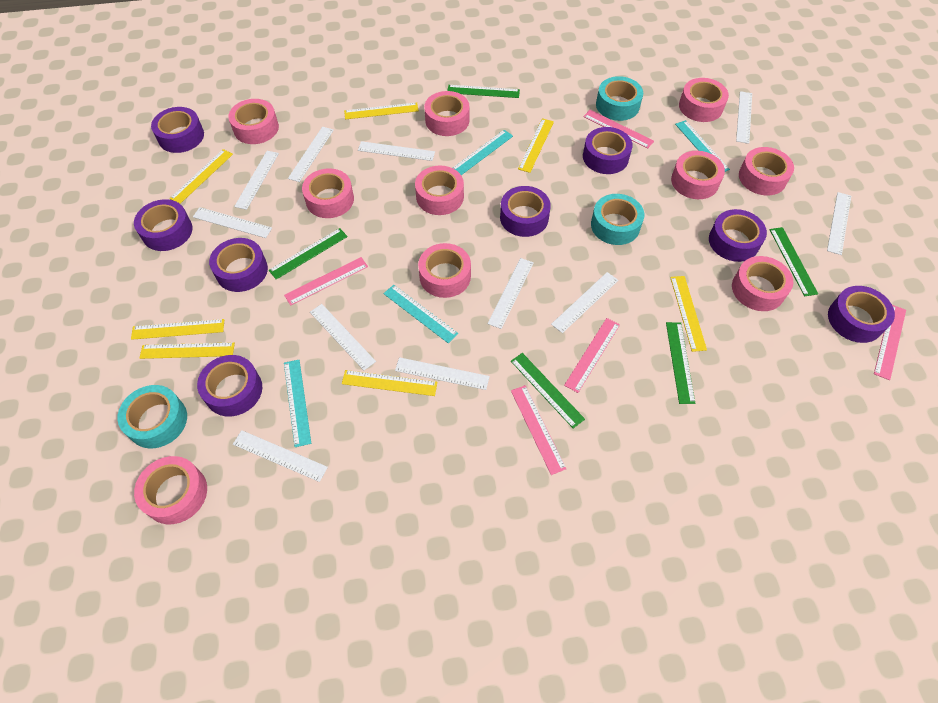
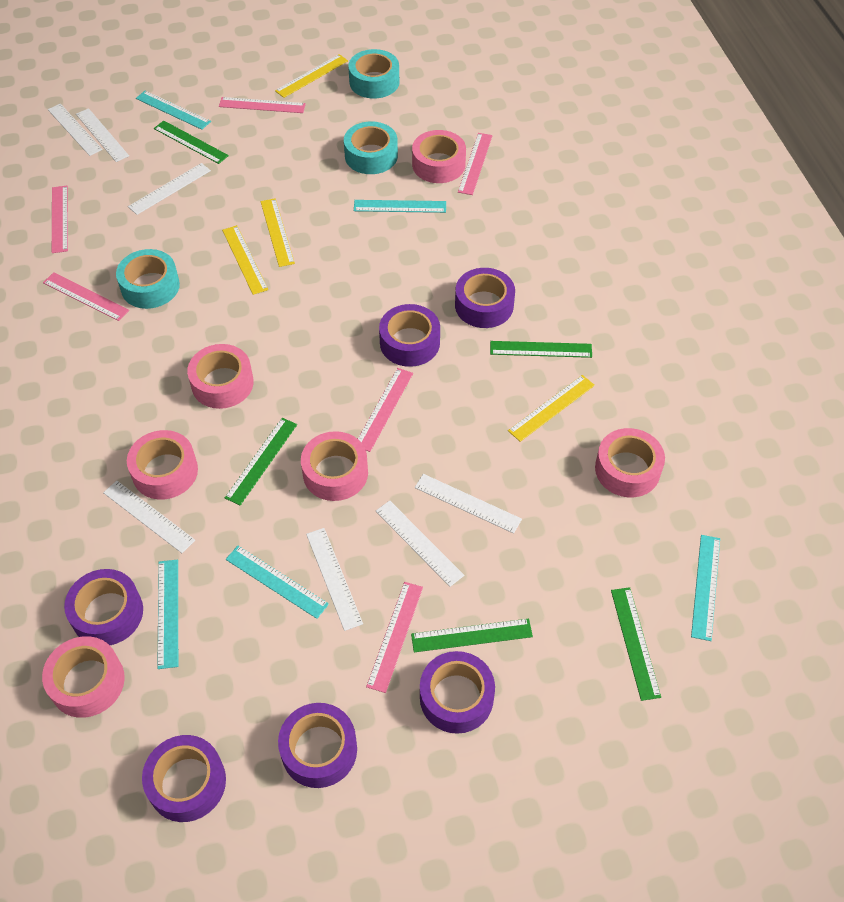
pink ruler: [284,257,368,306] [511,385,566,475] [564,318,620,393] [583,110,654,149] [874,305,906,380] = 5 -> [43,272,129,321] [52,186,68,253] [219,97,306,113] [358,368,413,452] [366,582,423,693] [458,133,493,195] = 6
pink tape: [134,456,207,524] [228,99,279,144] [302,168,354,218] [415,165,464,215] [418,243,471,298] [424,91,469,136] [671,151,725,199] [679,78,729,122] [732,256,793,311] [739,147,794,195] = 10 -> [42,636,125,718] [127,430,198,500] [187,344,254,409] [301,431,368,501] [412,130,466,183] [595,428,665,497] = 6
purple tape: [134,199,193,251] [151,107,204,153] [197,355,262,416] [209,238,268,292] [500,186,551,237] [583,127,633,174] [709,209,767,262] [828,286,895,343] = 8 -> [64,569,143,645] [142,735,226,822] [278,703,357,788] [379,304,440,367] [420,651,495,734] [455,268,515,328] = 6
turquoise ruler: [284,360,311,447] [383,285,458,343] [453,130,513,175] [675,120,730,172] = 4 -> [136,91,211,130] [157,559,178,669] [226,546,329,619] [354,200,446,213] [691,535,720,641] = 5
white ruler: [193,207,272,238] [233,430,328,482] [234,151,279,210] [288,127,334,182] [310,304,376,370] [358,141,435,161] [395,357,490,390] [488,258,534,329] [551,272,618,333] [736,91,752,144] [827,192,851,255] = 11 -> [48,104,103,156] [76,108,129,162] [103,481,195,553] [128,163,211,215] [306,528,363,631] [376,500,464,587] [415,474,522,534] = 7
yellow ruler: [131,319,224,340] [140,342,235,359] [170,149,233,204] [342,370,437,396] [344,102,419,119] [518,118,554,173] [670,276,707,352] = 7 -> [222,225,268,295] [260,198,295,267] [275,54,348,98] [508,375,595,442] = 4

